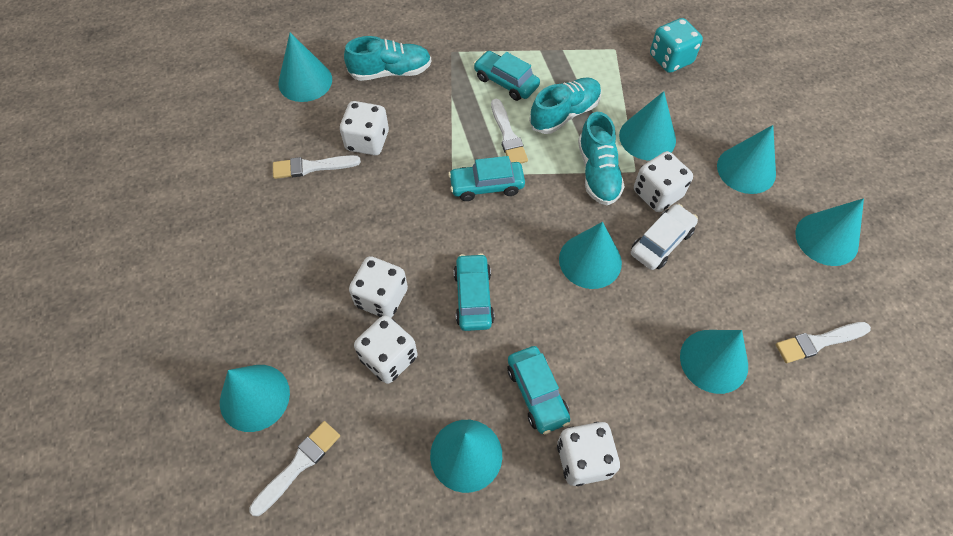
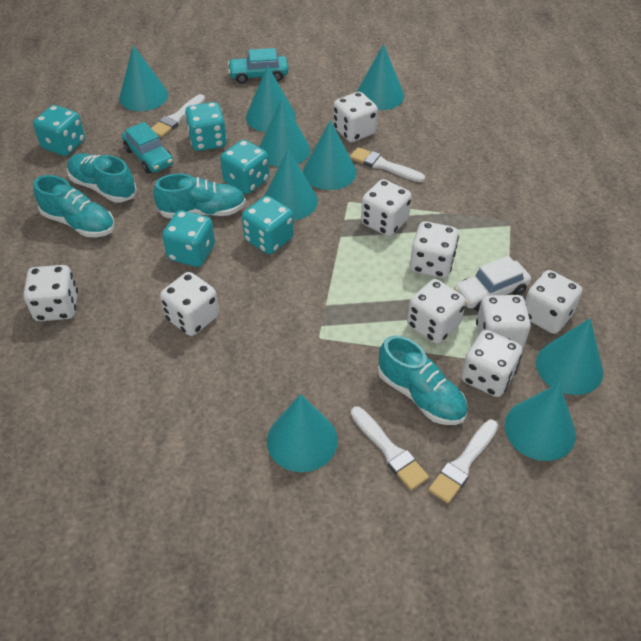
turquoise car: [448,156,525,201] [454,253,494,331] [473,51,540,101] [508,346,570,434] = 4 -> [122,122,173,174] [228,48,288,84] = 2
turquoise cone: [220,365,290,432] [278,33,332,102] [430,420,502,493] [559,222,622,289] [619,91,676,161] [680,330,748,394] [717,125,776,194] [795,198,864,266] = 8 -> [119,45,168,111] [246,65,296,132] [259,99,310,167] [264,150,318,220] [267,394,338,472] [303,120,356,190] [357,44,404,110] [505,383,576,461] [536,319,603,395] = 9
turquoise dice: [650,18,703,73] = 1 -> [33,105,85,156] [162,210,215,267] [185,102,227,151] [220,140,269,194] [242,196,294,254] = 5
turquoise shoe: [344,36,431,81] [529,78,602,134] [578,112,625,205] = 3 -> [34,175,115,237] [67,153,137,202] [153,174,246,218] [378,335,467,425] = 4
white dice: [340,101,389,155] [349,256,408,318] [354,315,417,384] [557,422,620,486] [634,151,693,212] = 5 -> [24,265,78,321] [160,272,219,336] [333,92,378,142] [361,179,412,236] [407,279,466,344] [410,221,459,278] [461,330,522,397] [476,295,531,349] [525,270,582,334] = 9

